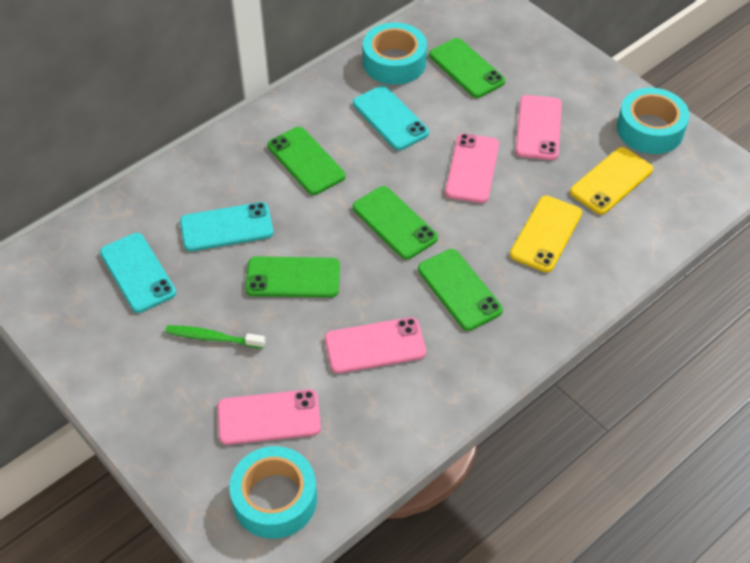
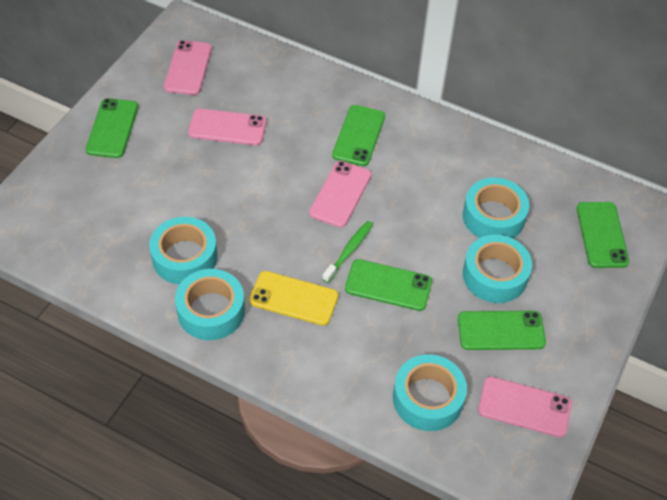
turquoise phone: [100,233,176,313] [180,202,273,251] [353,86,429,150] = 3 -> none = 0
turquoise tape: [229,446,317,539] [363,22,427,85] [617,88,690,154] = 3 -> [149,217,218,285] [175,269,245,340] [393,354,467,431] [463,178,529,238] [463,235,532,303] = 5
yellow phone: [510,196,582,272] [570,147,653,214] = 2 -> [249,271,338,326] = 1

